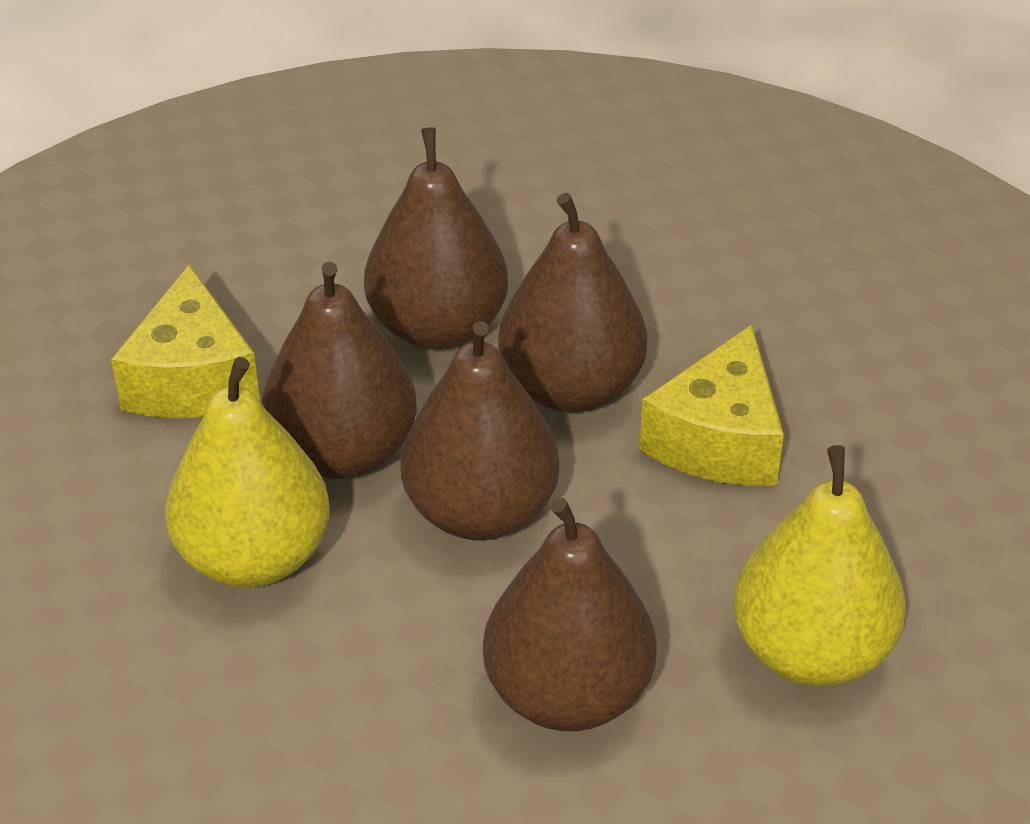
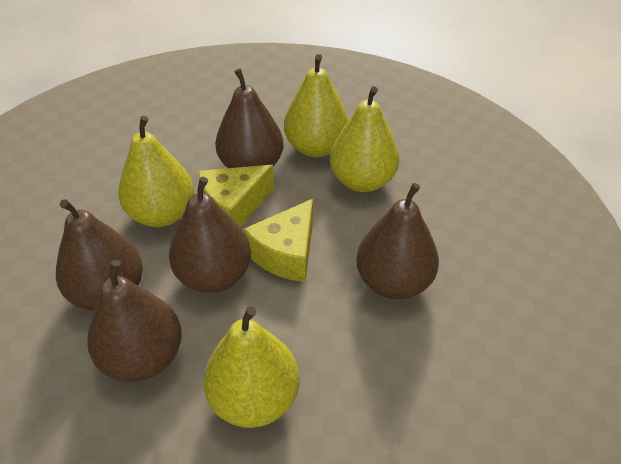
yellow pear: [165,357,330,588] [733,445,906,686] = 2 -> [118,116,194,227] [203,306,300,428] [284,54,349,157] [330,86,399,192] = 4

